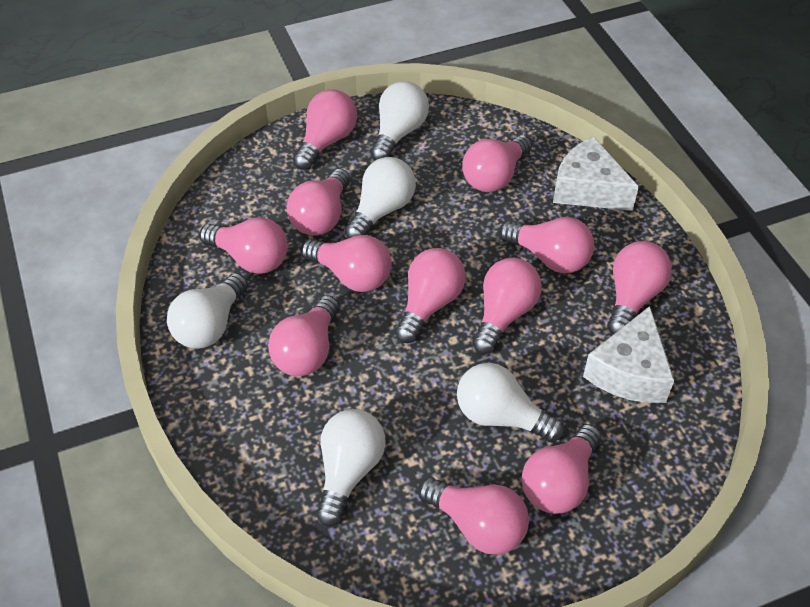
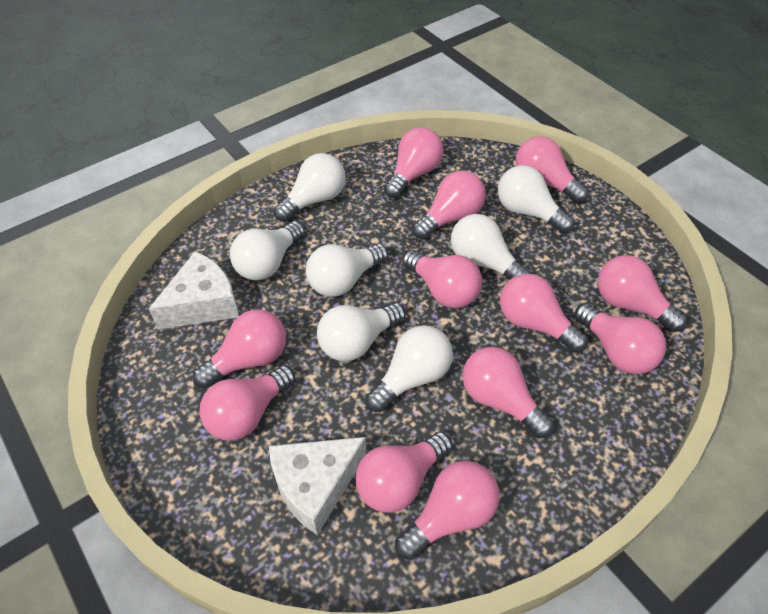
white light bulb: [167,273,248,349] [316,409,385,526] [345,157,416,238] [370,81,429,161] [457,363,564,442] = 5 -> [230,221,305,280] [274,153,346,222] [306,244,388,297] [317,303,406,361] [365,325,453,412] [451,214,531,280] [498,165,574,234] = 7

